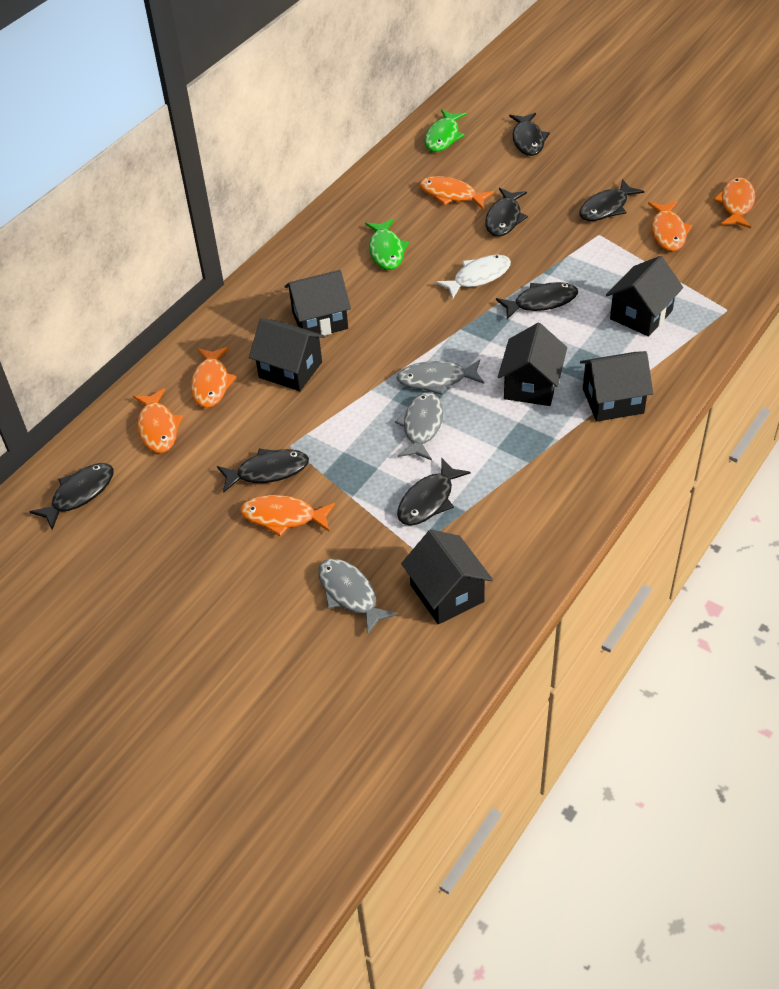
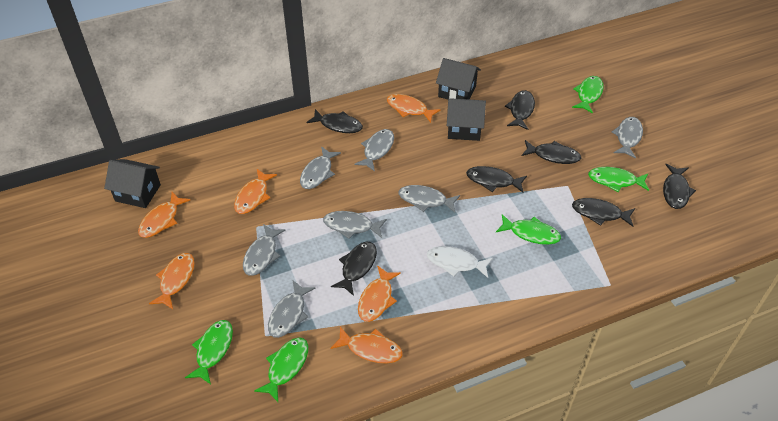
black house: [249,318,325,391] [285,270,351,335] [401,529,493,624] [498,323,567,406] [580,351,653,422] [606,256,683,337] = 6 -> [104,159,161,208] [436,58,481,100] [447,98,486,141] = 3
green fish: [365,219,409,270] [425,109,467,152] = 2 -> [185,320,233,384] [254,337,308,402] [496,214,561,245] [572,76,604,114] [588,167,649,192] = 5
grey fish: [318,558,398,635] [395,392,443,461] [397,359,484,395] = 3 -> [243,224,286,276] [268,281,315,338] [300,146,341,189] [323,211,387,239] [355,129,394,172] [398,185,460,213] [612,117,643,159] = 7

